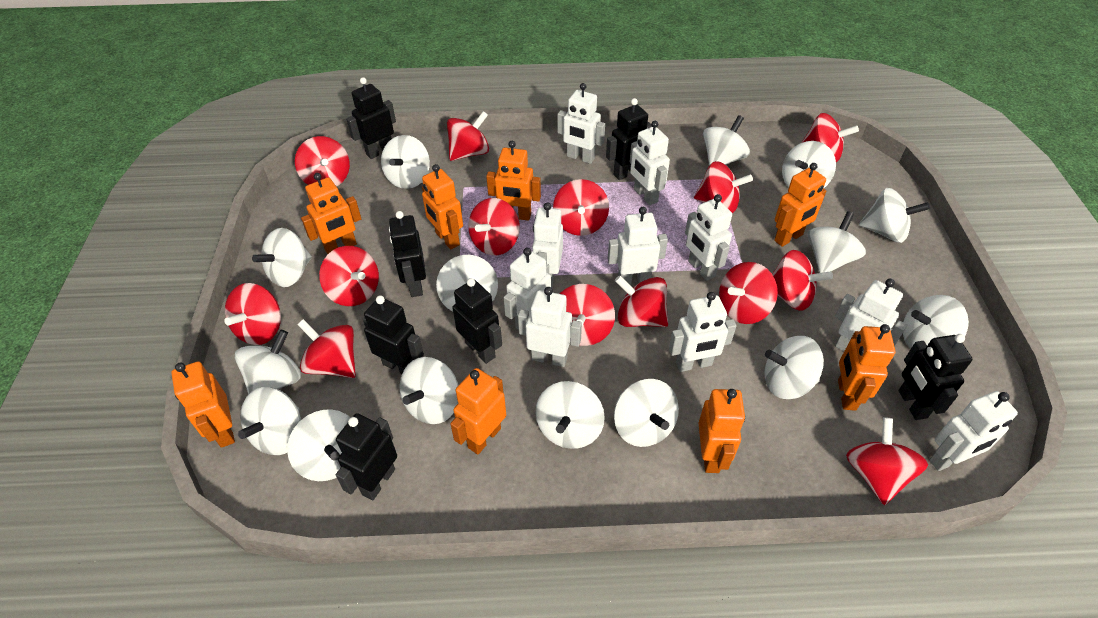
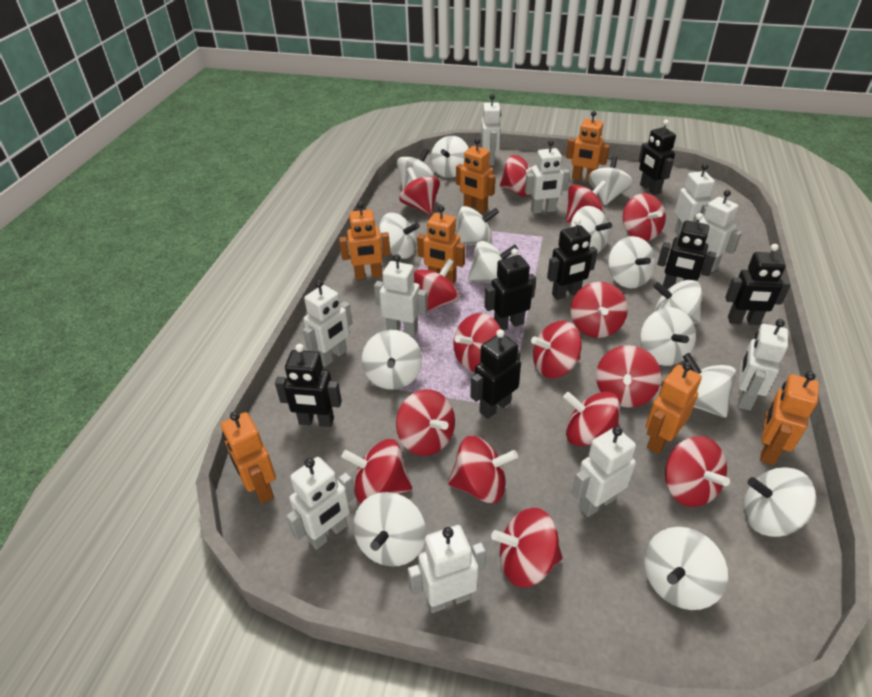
orange robot: [171,361,235,448] [301,173,361,254] [422,164,463,249] [450,368,506,454] [486,141,541,221] [698,389,745,473] [774,163,826,247] [838,324,895,411] = 8 -> [221,411,276,504] [339,201,390,280] [417,205,465,284] [456,138,496,213] [566,111,610,182] [646,362,702,454] [760,371,819,465] = 7
red spinning top: [224,283,281,345] [295,136,350,187] [297,319,356,378] [319,246,379,306] [447,111,489,161] [468,198,520,255] [553,179,609,236] [560,284,615,346] [615,275,668,327] [694,161,753,213] [719,262,778,324] [772,250,833,311] [801,113,859,162] [846,417,928,505] = 14 -> [341,439,412,504] [396,389,455,456] [399,167,440,215] [414,258,459,312] [448,436,518,503] [453,313,501,372] [491,508,563,587] [500,155,537,196] [531,321,582,378] [563,392,620,446] [566,180,607,223] [571,282,628,338] [596,345,661,408] [623,193,666,241] [665,436,730,507] = 15

